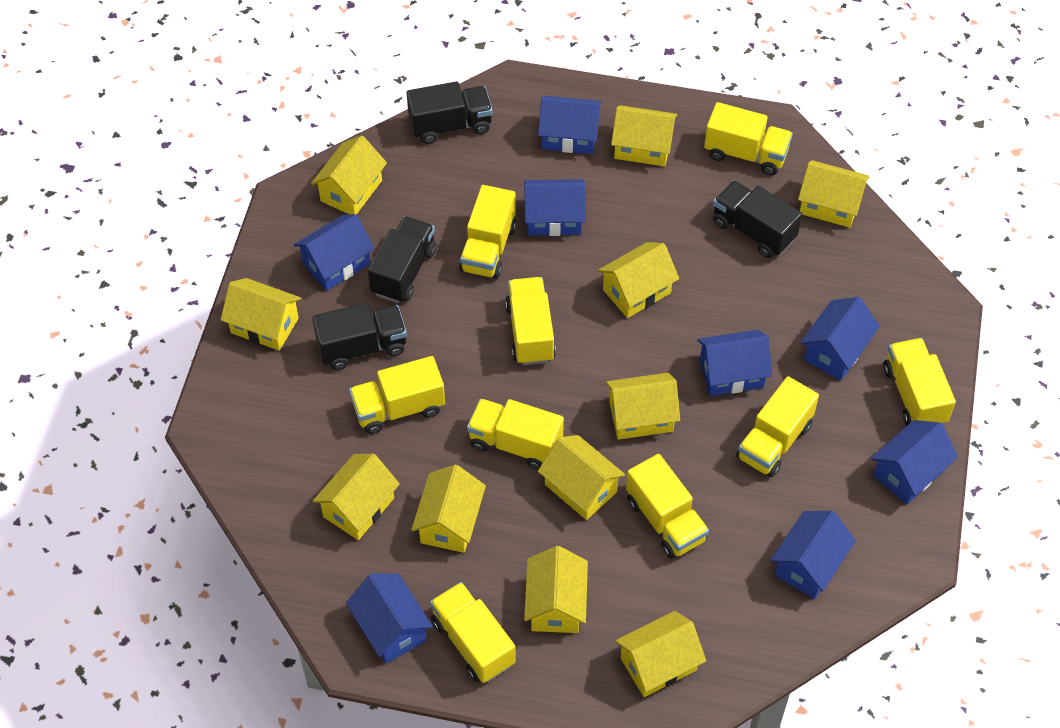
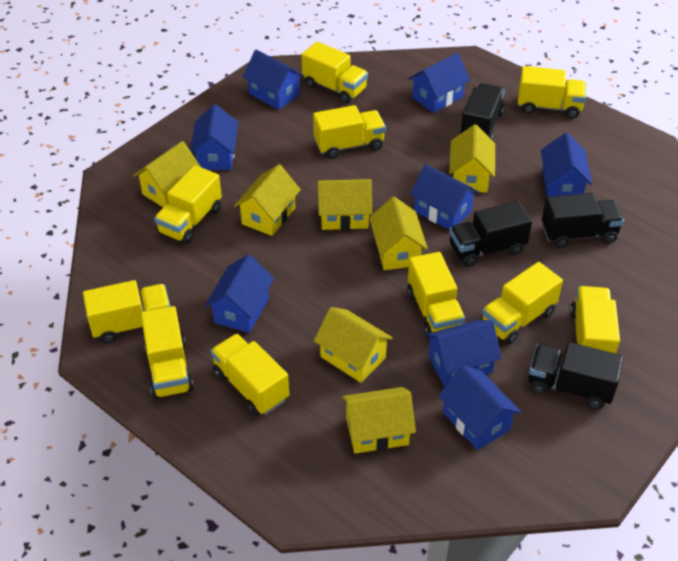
yellow house: [221,278,301,351] [311,135,387,215] [313,454,400,540] [411,465,486,553] [524,546,588,633] [538,435,626,520] [598,242,679,318] [606,373,680,440] [611,105,677,166] [615,611,706,697] [798,160,869,228] = 11 -> [133,141,201,207] [234,164,301,236] [314,307,393,383] [317,179,372,230] [342,387,416,454] [369,197,428,270] [449,124,495,193] = 7
yellow truck: [349,356,445,434] [430,582,516,683] [459,185,517,279] [467,399,564,470] [505,277,556,365] [626,454,709,559] [704,102,793,175] [736,376,819,477] [883,338,956,426] = 9 -> [83,280,171,344] [141,306,194,399] [154,165,222,244] [211,334,289,416] [302,42,368,104] [313,105,386,159] [407,252,465,339] [481,262,563,345] [518,66,586,118] [570,286,620,354] = 10

